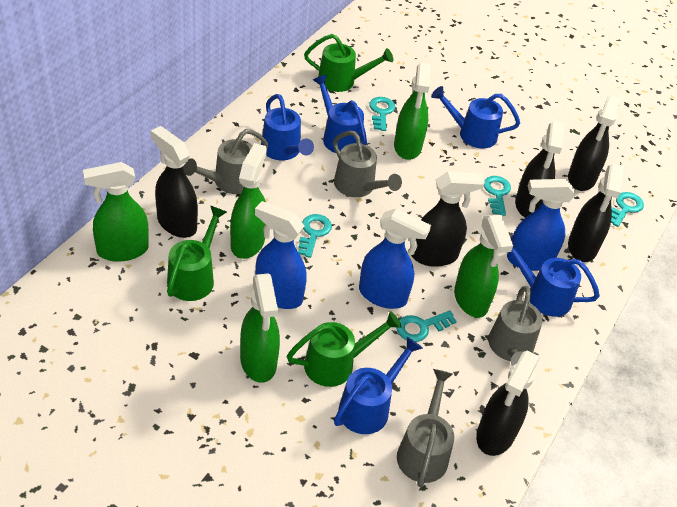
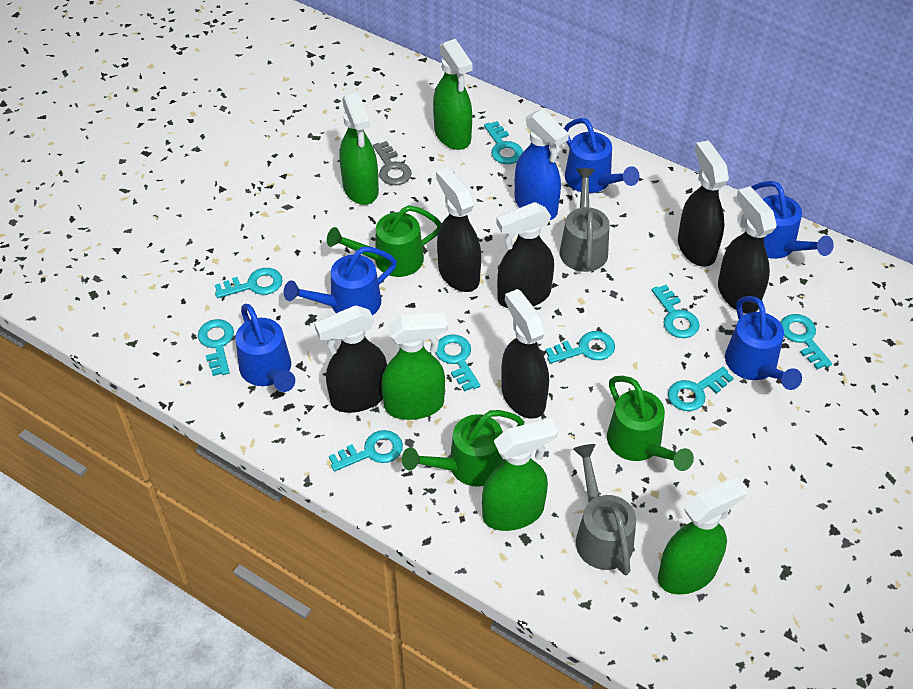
blue spray bottle: [255,201,307,309] [359,208,431,309] [507,179,575,271] = 3 -> [515,109,569,220] = 1
grey key: none = 0 -> [373,141,412,185] = 1
grey watering can: [183,129,268,194] [333,131,402,197] [397,369,454,487] [488,286,543,366] = 4 -> [560,168,610,272] [573,444,636,576] = 2
turquoise key: [298,214,332,258] [369,97,395,131] [397,311,457,342] [484,176,511,216] [611,192,644,227] = 5 -> [198,319,234,376] [215,268,283,298] [329,430,403,472] [435,334,480,391] [484,121,523,164] [545,331,615,363] [652,285,700,338] [668,367,733,411] [780,314,832,369] = 9

